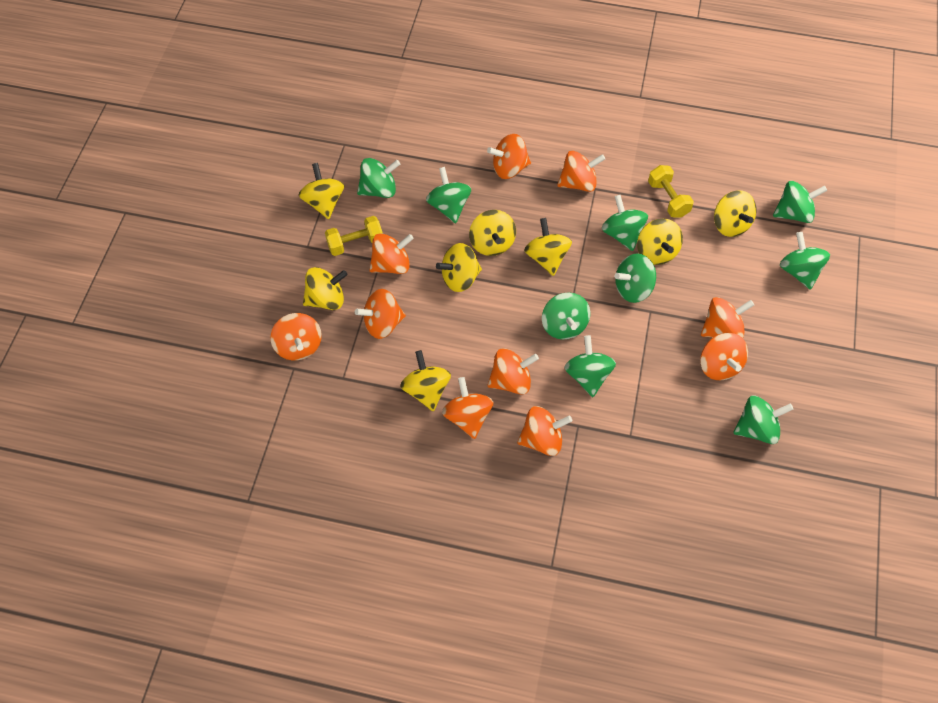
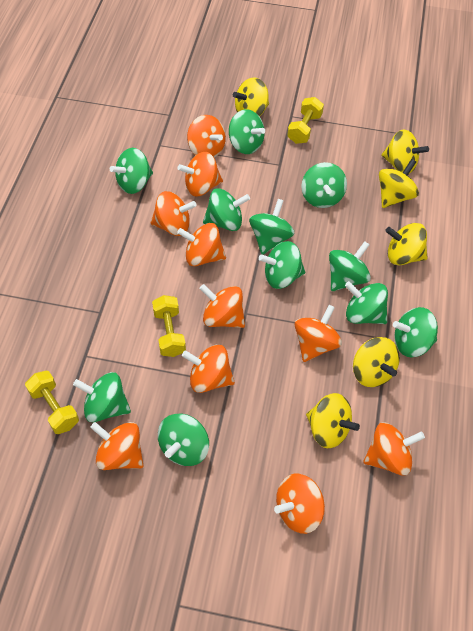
green spinning top: [357,158,400,198] [426,167,471,223] [542,292,590,340] [564,335,616,397] [602,195,648,251] [615,253,656,303] [733,396,793,444] [773,181,827,223] [780,232,830,290] = 9 -> [73,372,131,422] [110,148,153,194] [158,414,209,466] [203,188,250,231] [229,109,265,154] [249,199,295,255] [259,241,305,289] [301,162,347,208] [329,241,371,291] [345,281,388,324] [393,307,438,357] = 11
yellow dumbbell: [325,216,383,256] [648,165,694,218] = 2 -> [25,371,79,434] [152,295,186,357] [287,97,324,144] = 3
yellow spinning top: [298,163,344,220] [303,267,348,310] [400,350,451,411] [436,243,482,292] [469,210,516,256] [524,218,572,276] [637,219,683,265] [714,190,756,237] = 8 -> [233,77,269,117] [306,393,360,448] [353,337,400,387] [379,159,419,208] [382,129,429,174] [385,223,428,265] = 6

